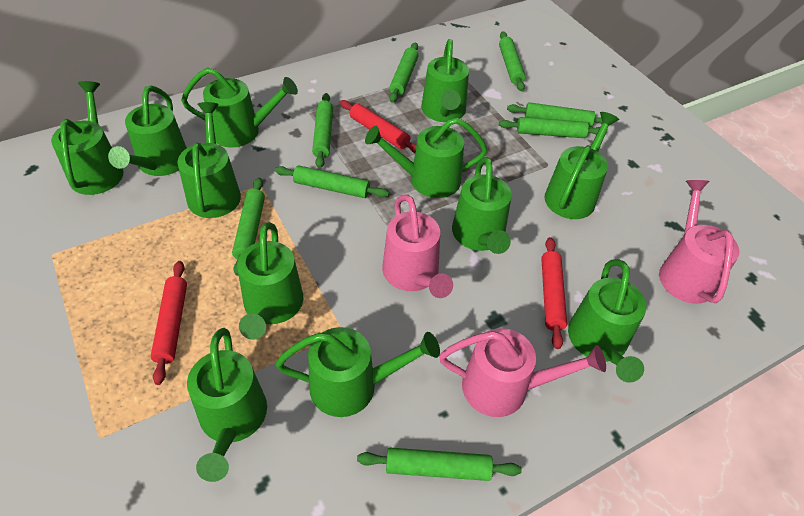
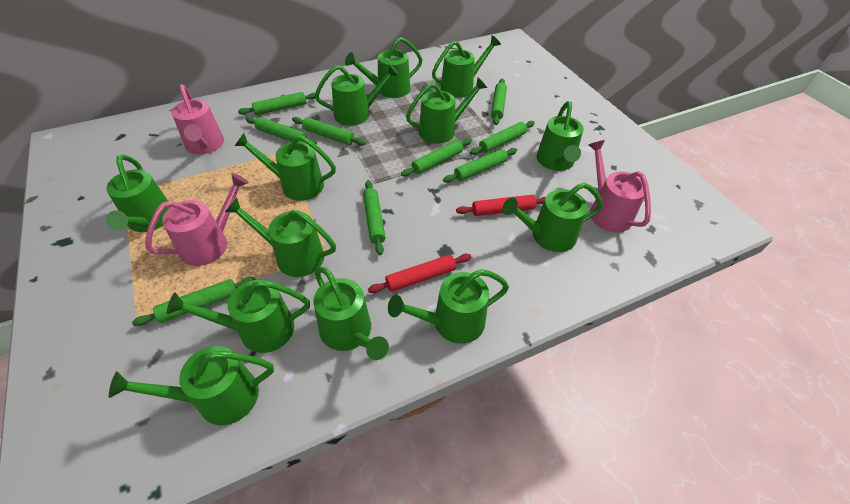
green rolling pin: [232,178,265,276] [275,165,389,198] [312,93,333,168] [357,448,522,481] [389,43,419,103] [499,31,525,91] [499,117,607,138] [507,102,602,127] = 8 -> [132,277,256,326] [238,92,316,115] [245,117,317,145] [292,117,366,146] [363,180,386,255] [401,138,472,177] [443,148,517,183] [470,121,535,155] [491,79,507,125] = 9
green watering can: [51,81,123,195] [108,86,187,176] [178,102,241,218] [181,68,298,147] [187,328,267,482] [237,222,303,340] [275,327,440,417] [365,118,487,198] [421,39,469,122] [452,157,512,254] [545,112,619,219] [568,259,646,382] = 12 -> [106,154,171,232] [109,346,274,425] [167,280,310,353] [225,198,336,277] [235,133,336,201] [313,267,389,360] [315,64,399,126] [345,37,423,98] [388,269,509,344] [406,77,487,143] [432,35,501,98] [502,183,603,252] [536,101,583,171] = 13
red rolling pin: [151,261,187,385] [340,100,416,153] [541,237,567,349] = 3 -> [368,254,471,293] [456,195,546,216] = 2

